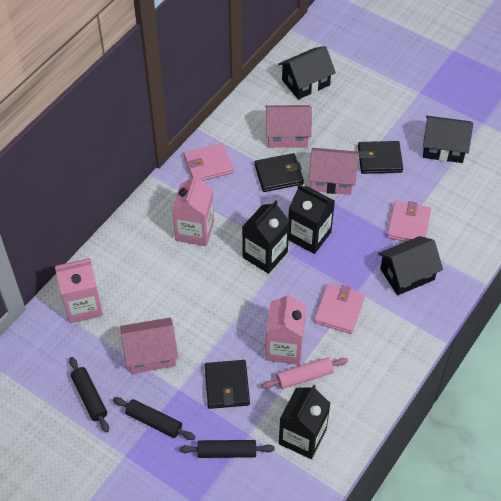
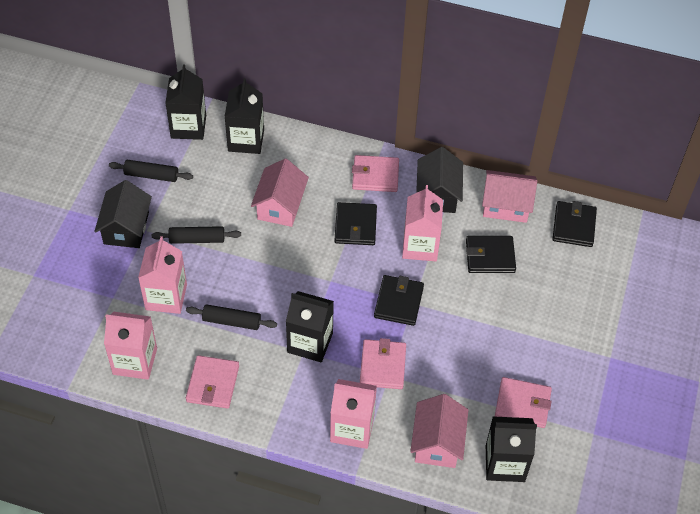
black carton: [242,200,290,274] [279,384,331,459] [288,184,335,254] = 3 -> [165,65,206,140] [224,78,264,154] [286,291,334,362] [486,417,537,482] = 4
black house: [278,46,336,100] [378,236,443,295] [423,116,473,163] = 3 -> [94,180,152,248] [416,147,463,213] = 2
black wallet: [205,360,250,409] [255,153,304,192] [358,141,403,174] = 3 -> [335,202,377,245] [374,275,424,326] [466,236,516,273] [553,201,597,247] = 4
pink carton: [55,258,103,323] [172,174,214,246] [265,292,306,365] = 3 -> [104,312,157,380] [138,236,187,314] [330,379,377,449] [402,185,443,261] = 4
pink rolling pin: [262,357,348,389] = 1 -> none = 0
pink wallet: [184,143,234,181] [314,283,365,334] [387,201,431,242] = 3 -> [186,355,239,409] [352,155,399,192] [360,338,406,389] [495,377,552,428] = 4

